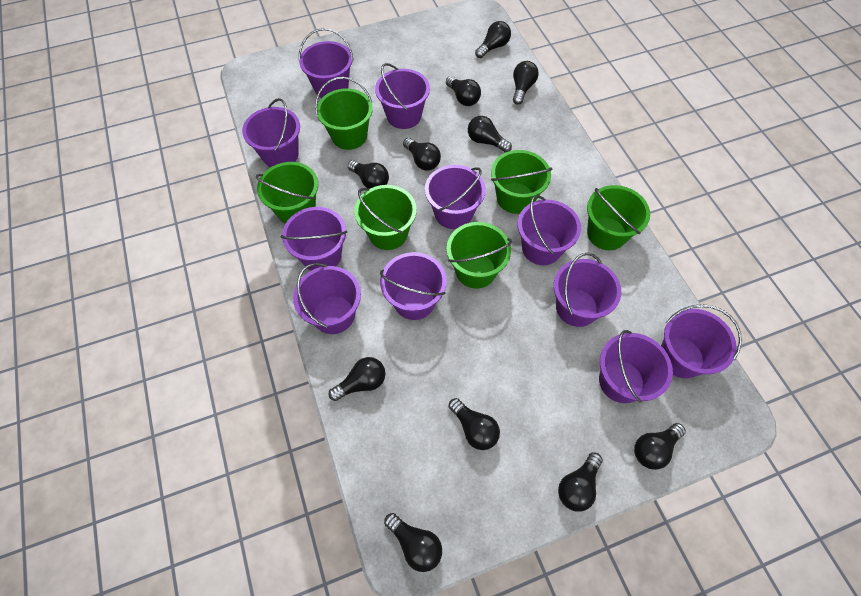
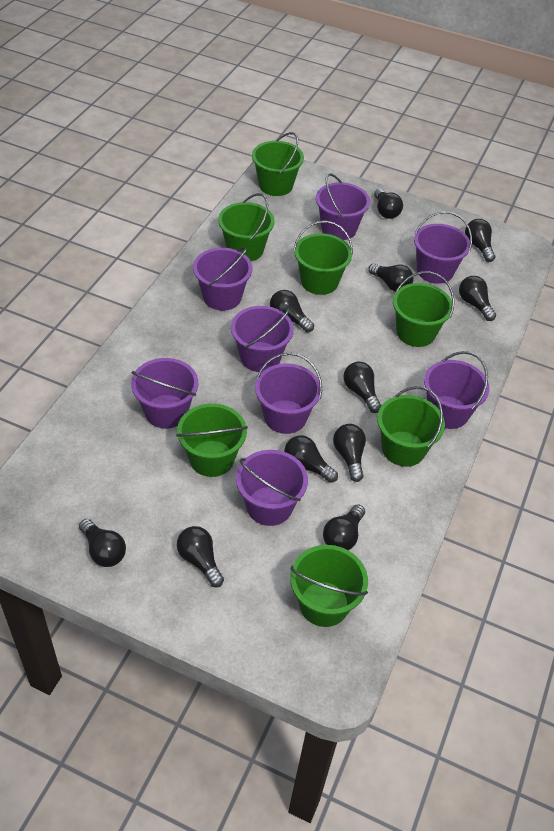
green bucket: [256,162,318,224] [315,77,373,150] [354,185,417,250] [447,222,512,289] [491,150,552,214] [587,185,650,250] = 6 -> [176,403,248,477] [218,193,275,261] [252,132,304,196] [290,545,368,627] [293,221,353,295] [377,386,445,467] [393,271,455,347] = 7
purple bucket: [242,98,300,167] [281,207,347,271] [293,263,361,334] [299,28,353,98] [375,63,430,129] [380,252,447,320] [425,165,486,229] [518,195,581,265] [554,253,621,327] [599,330,673,403] [661,304,742,378] = 11 -> [131,358,198,429] [193,247,252,311] [231,306,294,372] [236,450,308,526] [255,353,322,434] [316,173,370,240] [414,211,472,284] [424,351,489,429] = 8

